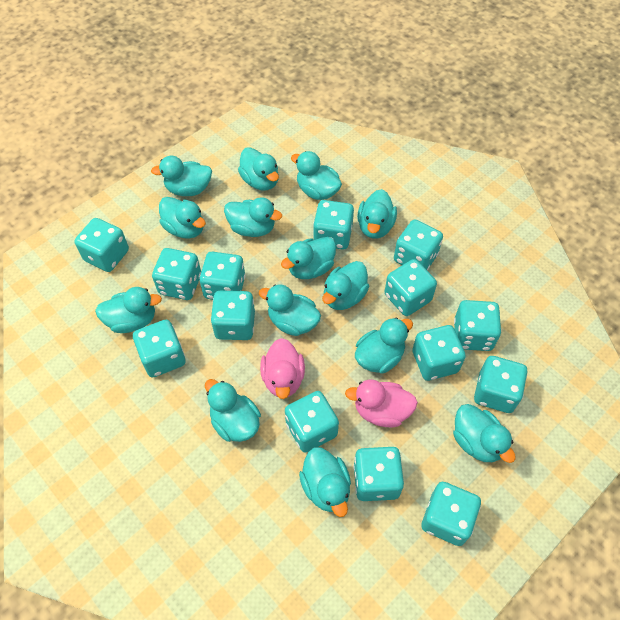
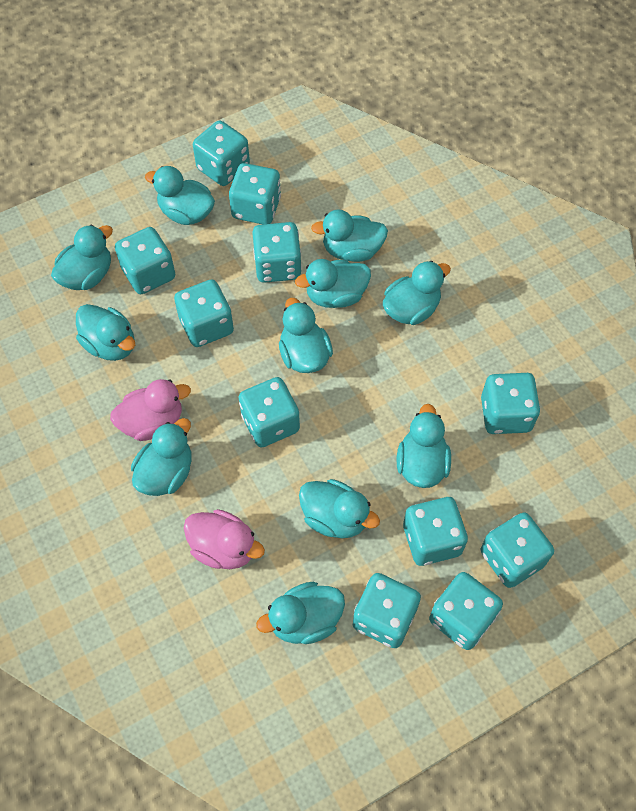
turquoise dice: [74,218,129,272] [133,320,186,377] [152,248,201,300] [199,252,245,300] [211,291,255,340] [285,391,339,453] [313,200,354,250] [353,447,404,501] [384,259,437,316] [394,220,443,270] [412,325,466,381] [421,482,481,546] [454,300,501,351] [474,356,527,413] = 14 -> [115,227,176,294] [174,280,234,347] [193,121,250,186] [229,163,281,224] [239,377,300,447] [252,222,302,283] [353,573,421,648] [403,497,468,566] [429,572,503,650] [481,373,540,434] [481,512,554,588] = 11
turquoise duck: [95,287,162,333] [151,156,212,196] [159,197,206,239] [205,379,261,442] [224,197,282,237] [238,147,279,190] [259,284,321,336] [281,237,336,279] [291,151,342,200] [299,447,351,517] [322,261,369,310] [355,317,413,374] [357,189,397,239] [453,404,516,463] = 14 -> [51,225,113,290] [76,304,135,361] [131,418,192,496] [145,166,215,225] [256,582,345,644] [279,298,333,373] [295,259,371,308] [299,479,380,538] [311,210,388,262] [383,261,451,325] [397,404,451,488] = 11

